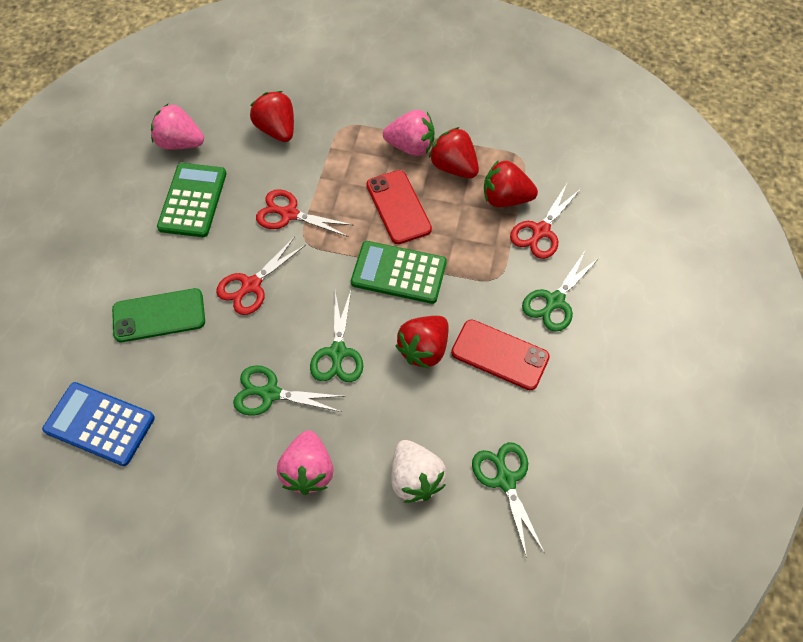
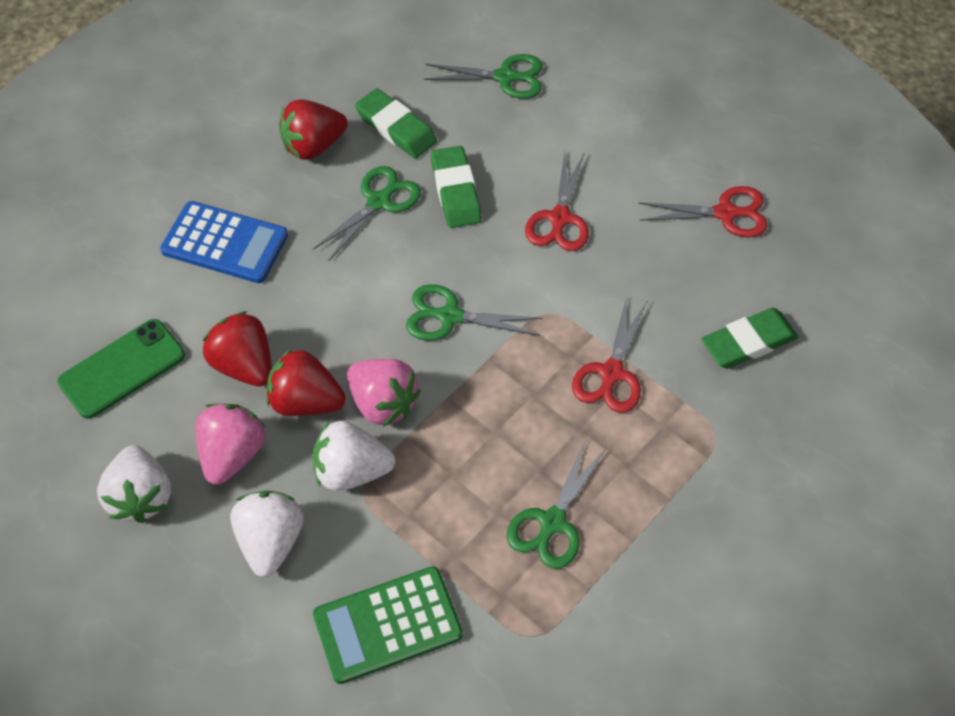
green calculator: [157,163,227,237] [351,241,447,304] = 2 -> [313,566,463,684] = 1
green eraser: none = 0 -> [355,88,437,159] [431,146,482,228] [701,308,798,369] = 3
pink strawberry: [151,104,204,150] [277,430,334,495] [383,110,434,156] = 3 -> [195,403,265,485] [347,359,421,427] = 2
red phone: [367,170,432,244] [451,320,550,390] = 2 -> none = 0
red strawberry: [250,91,294,142] [396,316,449,369] [429,127,479,178] [484,160,538,207] = 4 -> [203,311,272,386] [266,348,346,416] [279,99,348,160] = 3
white strawberry: [391,440,446,503] = 1 -> [97,445,171,523] [230,491,304,577] [312,421,395,491] = 3

